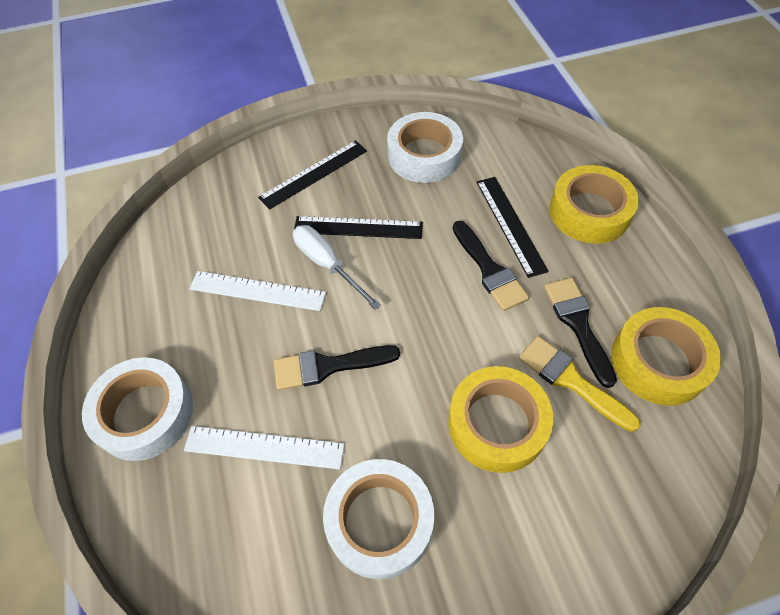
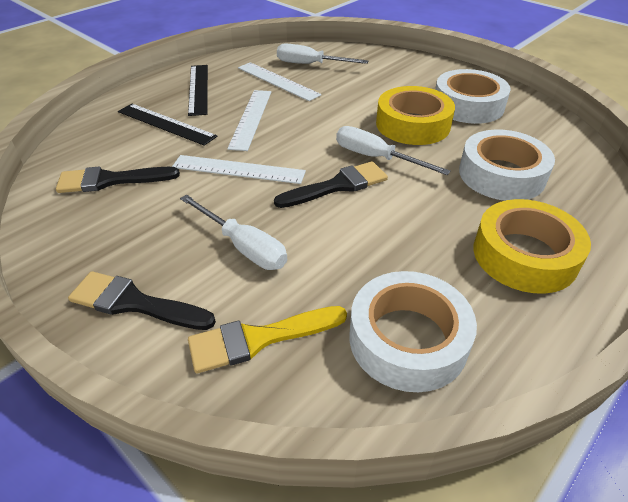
black ruler: [258,140,367,209] [294,216,423,239] [476,177,549,278] = 3 -> [118,104,217,146] [188,65,208,116] = 2
white ruler: [184,426,345,470] [189,271,326,311] = 2 -> [172,155,306,184] [227,90,271,151] [238,62,322,101] = 3
white screwdriver: [293,225,381,310] = 1 -> [180,195,287,270] [277,44,368,64] [336,126,451,175] = 3
yellow tape: [448,366,553,473] [549,165,639,244] [611,307,721,406] = 3 -> [376,86,455,145] [473,199,591,294] = 2

